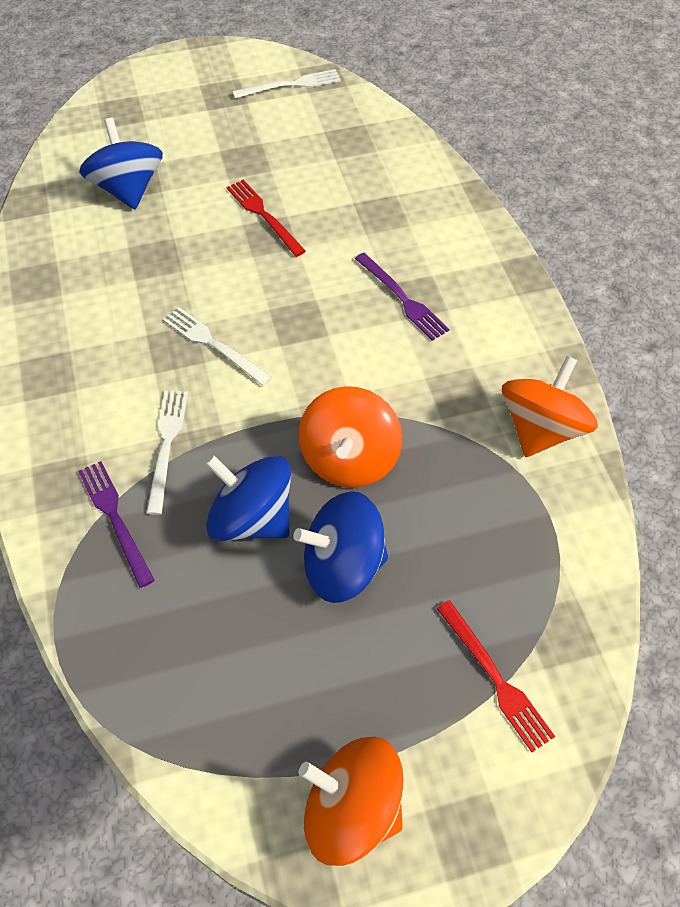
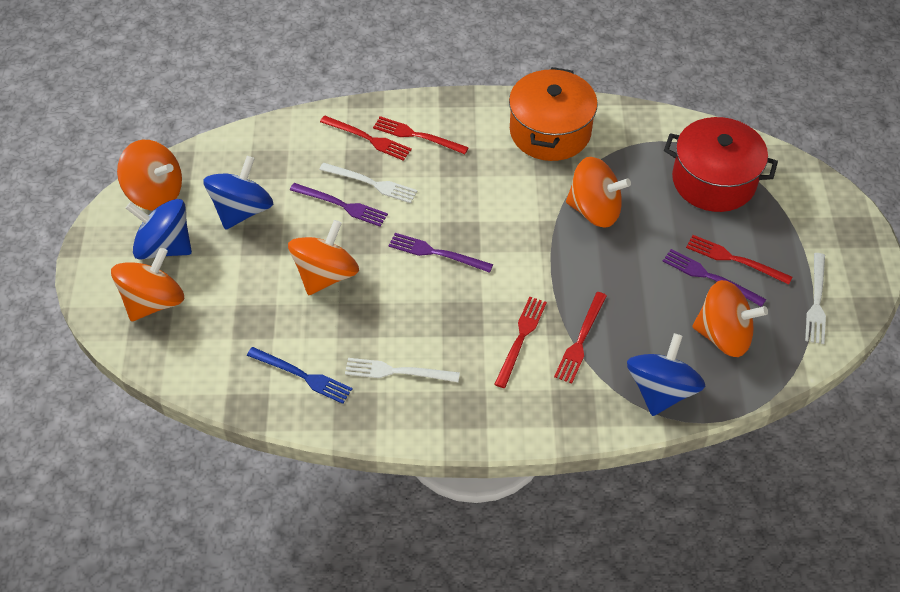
blue fork: none = 0 -> [247,347,352,404] = 1
orange pot: none = 0 -> [509,67,598,161] = 1
orange spinning top: [299,386,402,488] [299,737,403,866] [502,356,598,457] = 3 -> [111,247,184,322] [117,140,182,211] [288,220,359,295] [566,157,631,228] [692,280,768,357] = 5
purple fork: [78,461,155,588] [355,253,449,341] = 2 -> [290,183,388,227] [389,233,493,273] [662,249,766,307] = 3
red fork: [226,180,306,257] [436,600,555,752] = 2 -> [320,115,412,161] [373,116,469,154] [494,297,547,388] [554,292,607,384] [686,235,792,285] = 5
red pot: none = 0 -> [664,117,778,212] = 1

